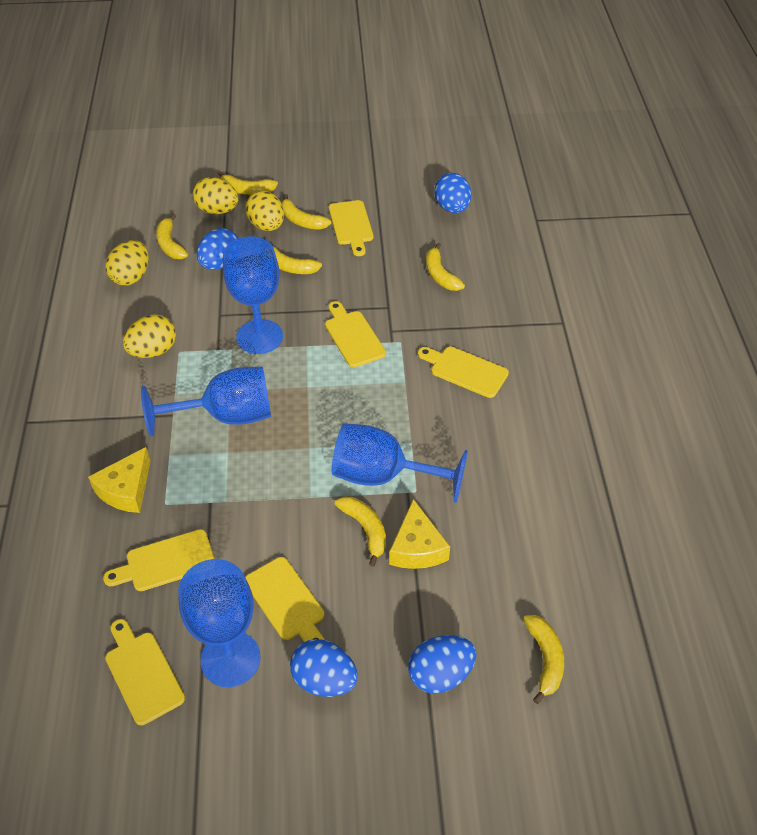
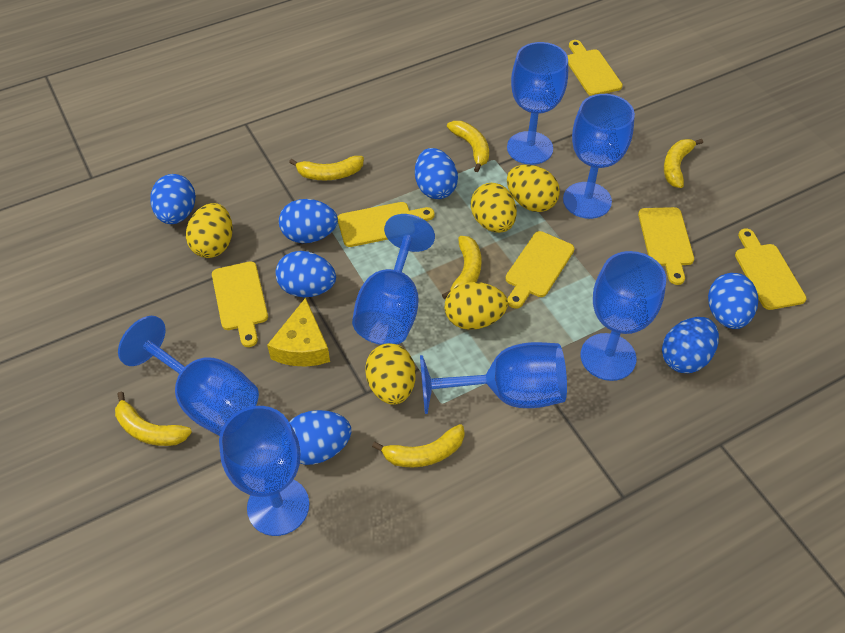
blue egg: [197,228,238,270] [290,639,358,697] [408,635,476,694] [434,173,471,213] = 4 -> [150,174,196,224] [276,251,336,297] [279,199,338,243] [289,410,351,465] [415,148,458,199] [662,317,719,373] [708,273,758,329] = 7
blue goblet: [141,367,271,436] [178,559,261,687] [223,236,283,354] [332,423,468,503] = 4 -> [118,316,259,436] [219,406,309,536] [352,214,435,345] [420,342,567,414] [507,42,568,165] [563,94,635,219] [580,251,666,381] = 7
yellow banana: [156,214,188,259] [218,171,278,195] [267,240,322,274] [281,194,331,230] [335,497,386,567] [426,243,465,291] [523,615,564,704] = 7 -> [115,392,192,446] [289,156,364,181] [372,424,465,468] [442,236,482,299] [447,121,489,172] [664,139,703,188] = 6
yellow cheese: [88,447,150,513] [389,499,450,569] = 2 -> [267,298,330,367] = 1
yellow egg: [105,240,149,286] [123,314,176,358] [193,177,239,214] [245,191,284,231] = 4 -> [186,203,233,258] [365,343,416,405] [444,282,508,330] [471,183,517,233] [507,165,560,212] = 5

